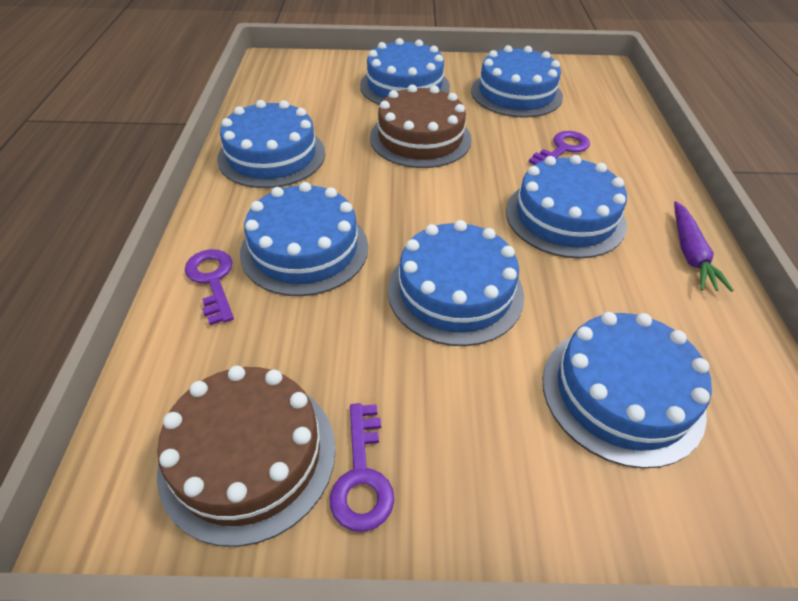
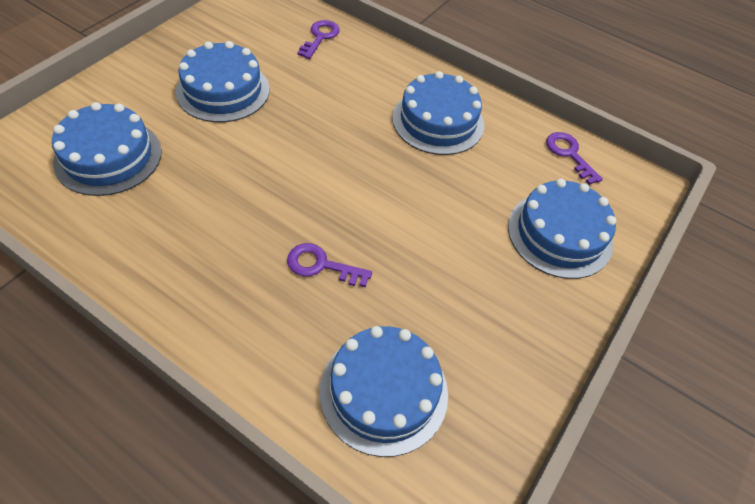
blue cake: [217,100,325,188] [240,182,368,296] [360,38,450,105] [388,220,524,346] [471,45,563,118] [506,155,627,258] [542,312,712,469] = 7 -> [52,102,162,196] [175,41,270,122] [320,326,448,457] [392,71,484,155] [508,179,616,279] = 5
brown cake: [157,365,336,547] [370,85,472,168] = 2 -> none = 0
purple carrot: [674,201,733,292] = 1 -> none = 0

